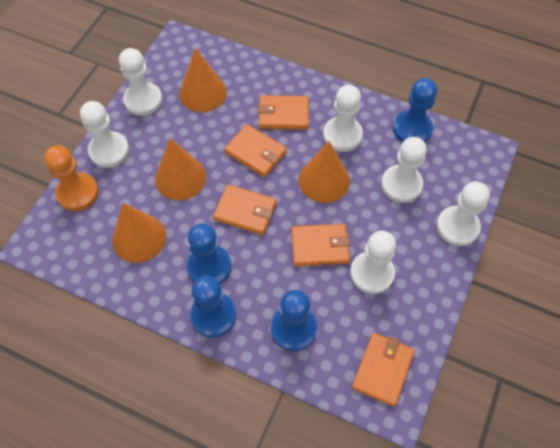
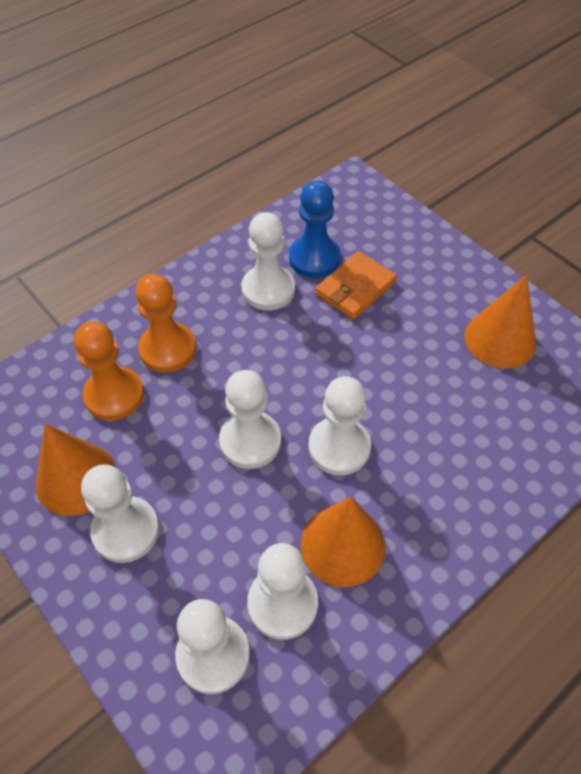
blue pawn: [187,224,231,284] [190,276,236,338] [271,290,317,351] [393,78,437,142] = 4 -> [289,181,341,278] = 1
orange cone: [112,203,166,263] [155,138,206,200] [179,48,227,112] [299,141,350,203] = 4 -> [36,424,116,516] [301,497,385,587] [465,275,536,369] = 3
orange pawn: [44,145,99,211] = 1 -> [74,321,144,421] [135,274,196,373] = 2
orange wallet: [213,184,276,235] [224,124,287,177] [258,95,309,129] [291,224,350,266] [352,333,415,407] = 5 -> [315,251,397,320] = 1

